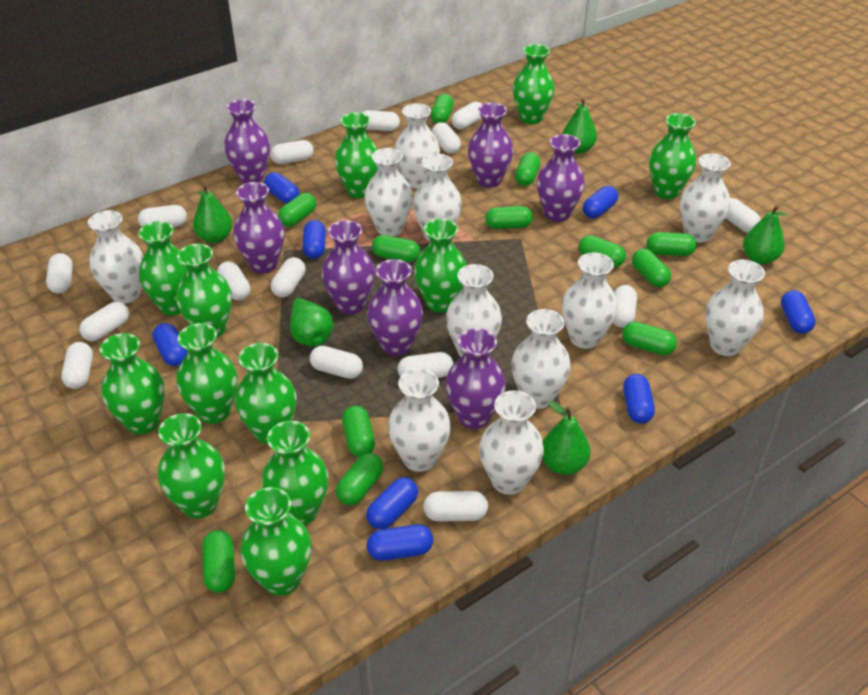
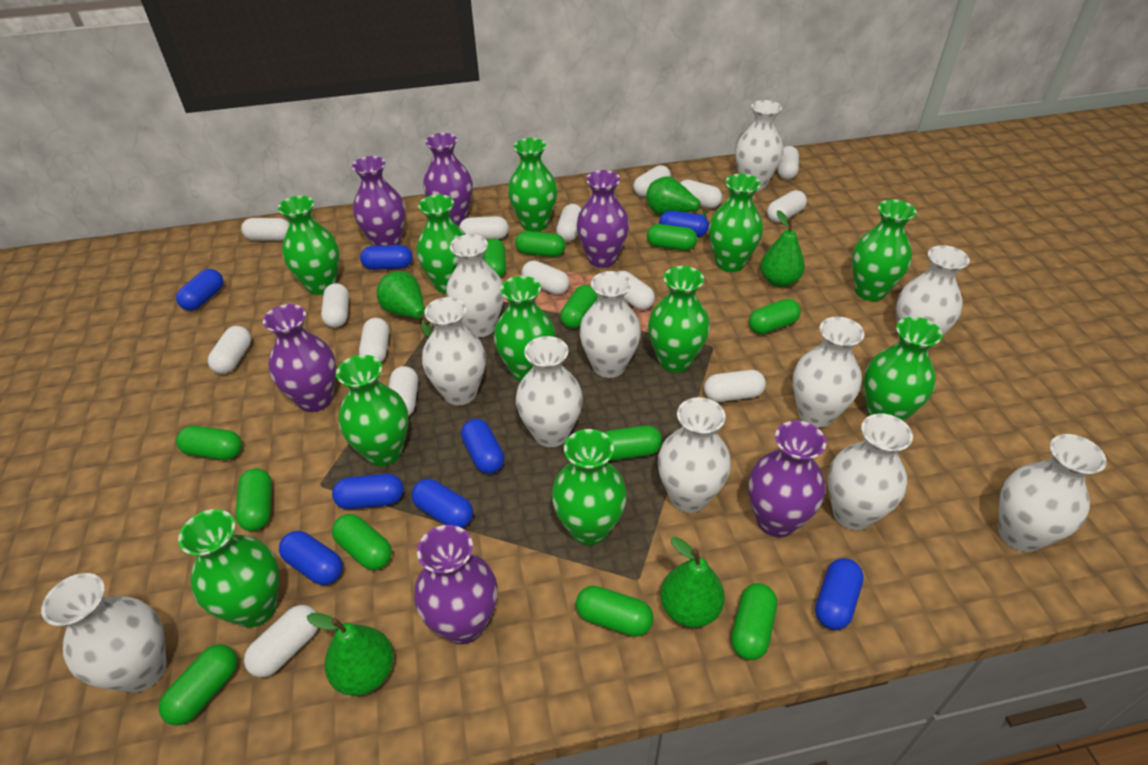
green vase: [100,333,165,434] [139,221,186,315] [158,413,225,518] [176,244,232,338] [176,323,237,424] [235,343,297,444] [241,487,312,596] [262,421,329,525] [335,112,378,198] [414,219,466,312] [513,44,555,124] [649,113,696,199] = 12 -> [178,509,279,627] [278,196,339,295] [336,355,409,466] [416,194,466,294] [494,276,556,382] [508,138,558,232] [552,429,627,546] [648,266,710,372] [709,174,763,272] [852,199,917,301] [864,317,942,421] = 11
purple vase: [224,99,270,183] [233,182,285,273] [322,220,375,314] [367,259,423,356] [446,328,506,429] [468,103,514,188] [537,134,585,222] = 7 -> [263,304,336,412] [352,156,405,246] [414,525,498,644] [423,133,473,225] [576,170,629,268] [748,421,826,537] = 6

